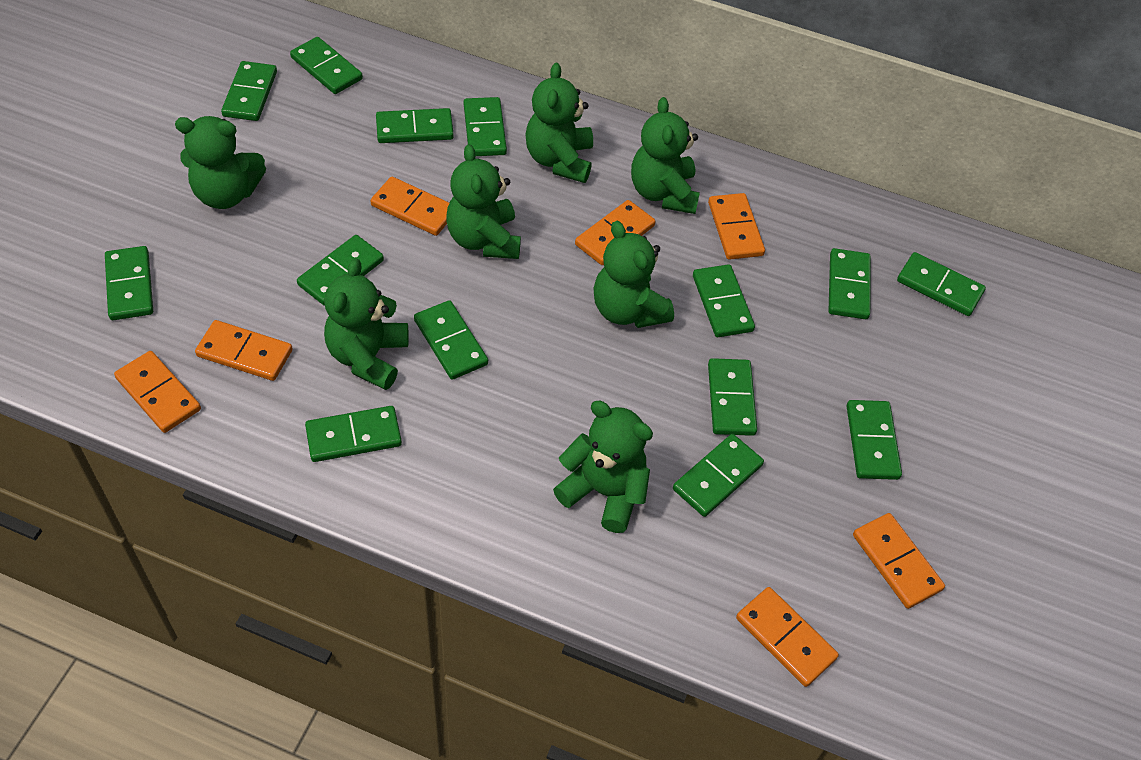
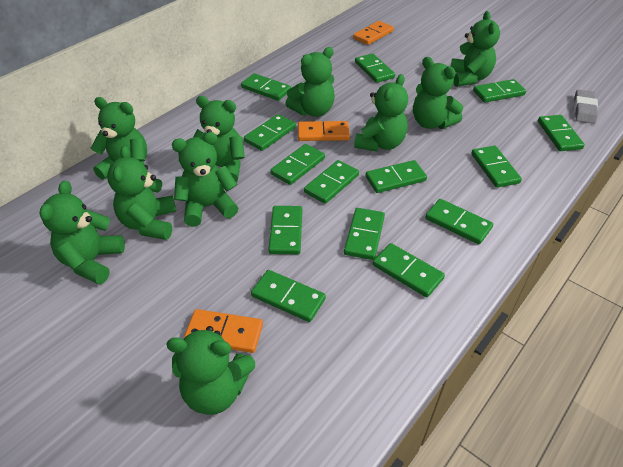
green teddy bear: [175,116,266,209] [324,258,409,390] [446,144,521,259] [526,63,593,183] [553,401,653,533] [593,221,674,328] [631,97,700,214] = 7 -> [39,181,125,284] [90,97,147,180] [107,145,176,240] [166,326,255,415] [172,132,238,227] [193,96,245,182] [285,47,335,117] [354,74,408,152] [413,57,463,129] [450,11,500,87] = 10
grey eraser: none = 0 -> [574,89,598,124] = 1
orange domino: [114,351,201,433] [195,320,293,381] [370,177,449,236] [575,200,656,265] [708,193,765,260] [736,587,839,687] [853,513,945,609] = 7 -> [184,309,263,353] [298,121,350,141] [353,21,394,45] = 3

